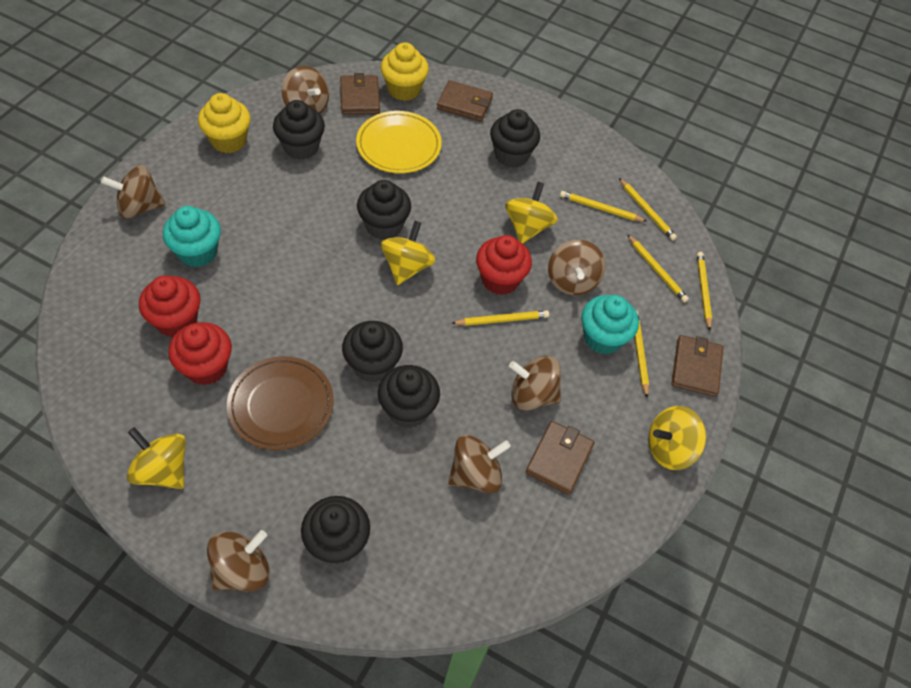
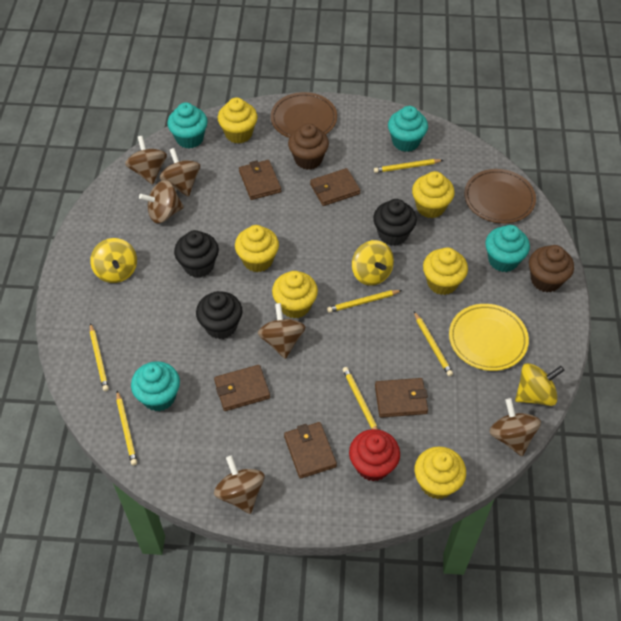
black cupcake: [273,100,325,160] [301,496,370,564] [342,321,403,382] [357,180,411,240] [378,365,440,428] [490,109,540,168] = 6 -> [174,230,219,278] [196,291,243,339] [373,199,417,246] = 3
brown cupcake: none = 0 -> [288,123,329,170] [529,245,574,292] = 2
brown plate: [227,356,334,450] = 1 -> [271,92,337,138] [464,169,536,224] = 2
brown wallet: [340,73,380,114] [437,80,493,122] [526,421,595,495] [671,335,723,397] = 4 -> [214,365,270,411] [239,160,281,200] [284,422,337,479] [310,168,361,206] [375,378,428,418] = 5
red cupcake: [139,275,201,337] [168,322,232,385] [476,235,532,295] = 3 -> [349,429,400,481] = 1
turquoise cupcake: [163,206,221,268] [581,295,639,355] = 2 -> [131,361,180,411] [167,102,208,149] [388,106,428,152] [485,225,530,272] = 4
yellow cupcake: [198,93,251,153] [381,42,429,101] = 2 -> [218,98,258,143] [235,225,279,272] [272,271,318,319] [412,171,455,218] [414,447,466,499] [423,247,468,295] = 6
yellow spinning top: [127,427,186,489] [381,221,435,285] [505,182,558,244] [648,406,706,470] = 4 -> [90,238,137,283] [352,240,394,286] [515,363,565,406] = 3

